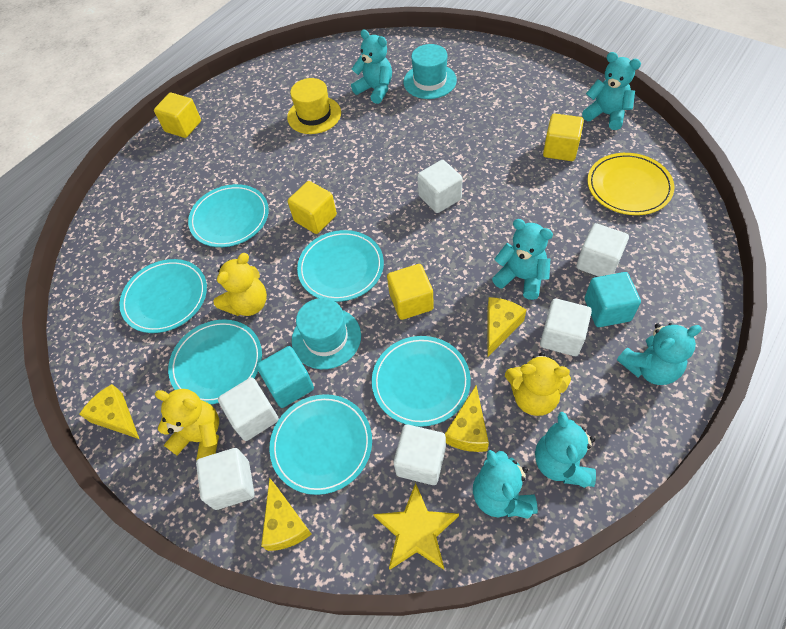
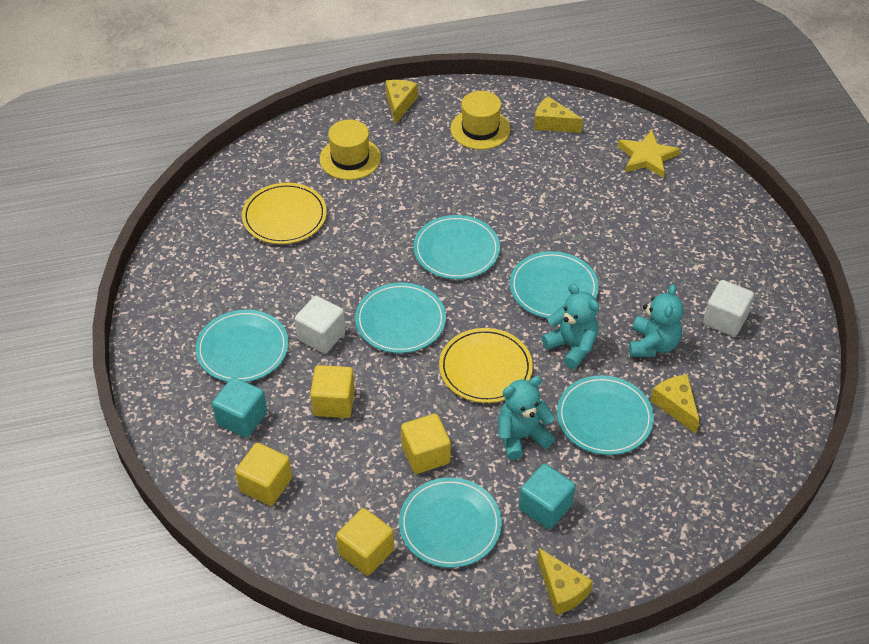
turquoise hat: [292,298,361,369] [403,44,457,99] = 2 -> none = 0
turquoise teddy bear: [351,29,392,104] [473,450,538,519] [492,219,553,300] [535,412,596,488] [582,52,641,130] [617,323,702,385] = 6 -> [499,376,555,460] [542,284,599,369] [629,284,684,357] = 3
white cube: [196,448,255,510] [218,377,279,441] [394,424,446,485] [417,160,463,213] [540,299,592,356] [576,223,629,277] = 6 -> [295,296,346,354] [703,280,754,337] = 2
yellow hat: [287,78,341,134] = 1 -> [320,119,381,180] [450,91,510,150] = 2
yellow plate: [587,153,674,215] = 1 -> [242,183,327,244] [439,328,533,403] = 2
yellow teddy bear: [155,389,219,461] [213,253,267,316] [505,352,571,416] = 3 -> none = 0

